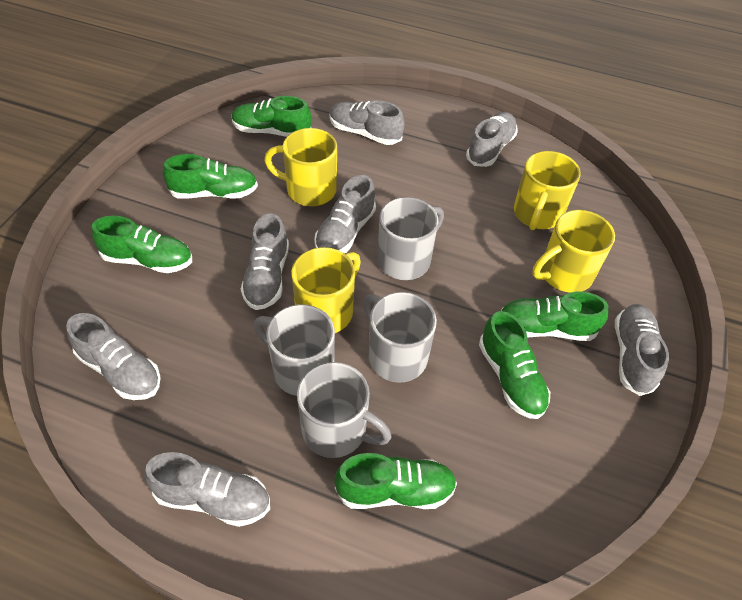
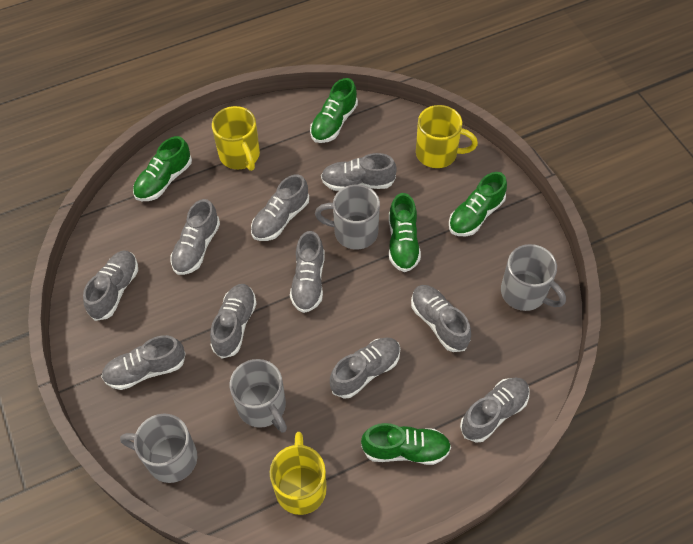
green shoe: [91,216,192,273] [163,154,258,199] [231,96,311,137] [334,453,457,509] [479,311,550,419] [501,292,609,341] = 6 -> [133,136,192,201] [310,78,358,143] [361,423,451,465] [389,193,421,272] [449,172,507,236] = 5
grey shoe: [66,313,161,400] [144,452,270,527] [241,213,289,310] [314,175,376,253] [329,101,405,145] [466,112,518,167] [615,304,669,396] = 7 -> [83,251,138,321] [101,335,186,390] [170,199,220,275] [210,284,257,358] [251,174,309,241] [290,231,325,313] [321,153,397,191] [330,338,400,398] [411,285,471,352] [460,378,529,443] = 10
yellow mug: [264,128,337,206] [291,247,361,333] [514,151,581,230] [532,210,615,293] = 4 -> [212,106,260,171] [270,432,327,515] [416,105,478,168] = 3

